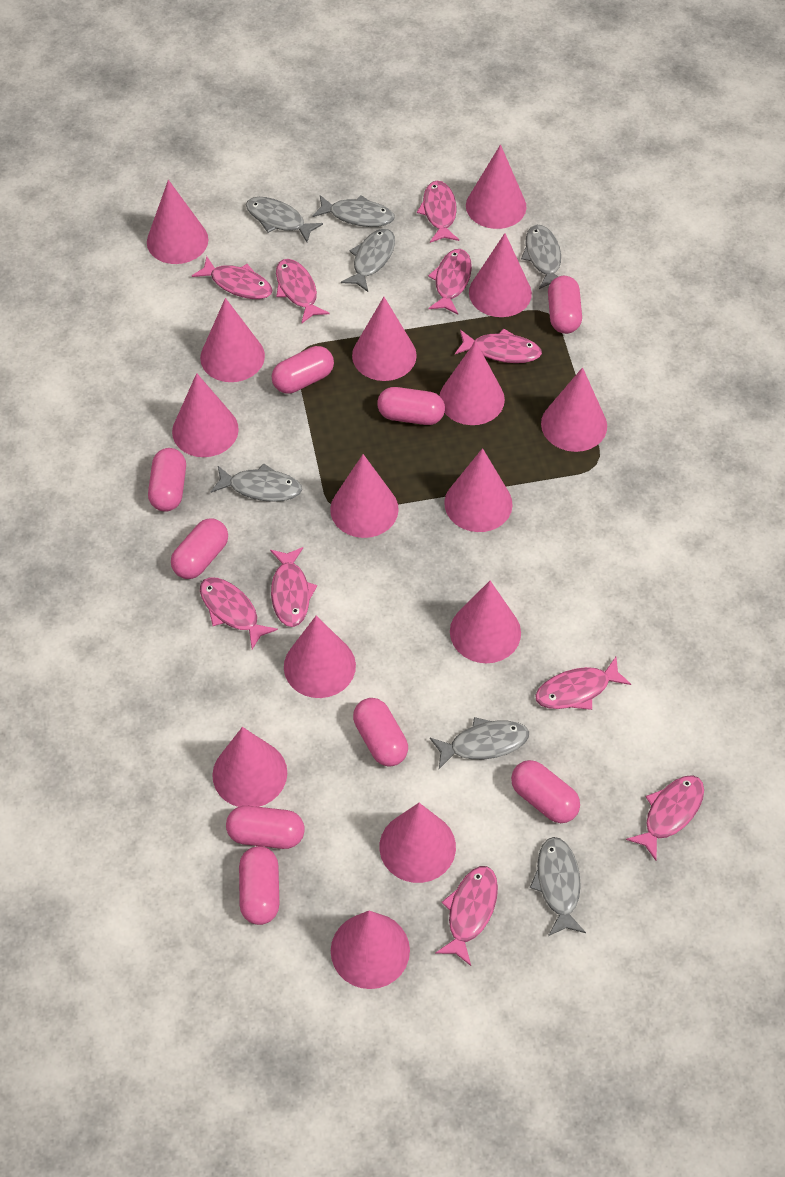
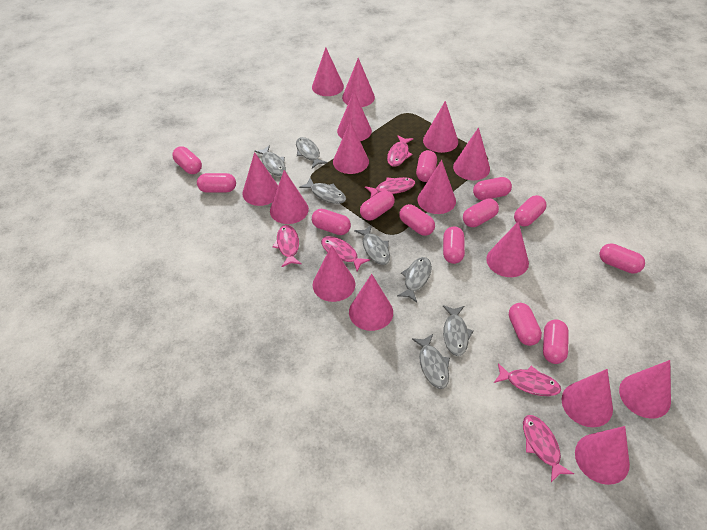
pink capsule: [148,448,186,512] [171,518,228,579] [226,806,304,849] [239,846,279,925] [272,346,334,394] [353,698,408,767] [377,387,445,425] [511,760,580,823] [548,276,582,334] = 9 -> [172,146,202,174] [197,173,236,193] [312,209,351,235] [360,191,395,220] [399,204,435,236] [416,150,437,182] [443,226,465,264] [463,198,499,227] [473,177,512,200] [509,303,542,346] [514,195,547,226] [543,319,569,364] [600,243,645,274] = 13
pink fish: [192,256,272,299] [200,577,278,649] [270,547,317,627] [276,259,330,324] [417,181,459,243] [428,249,472,314] [435,866,498,966] [455,328,542,363] [535,657,631,710] [626,775,704,861] = 10 -> [273,225,301,267] [321,236,370,271] [365,177,415,197] [387,135,414,167] [494,363,561,396] [523,415,574,482] = 6

